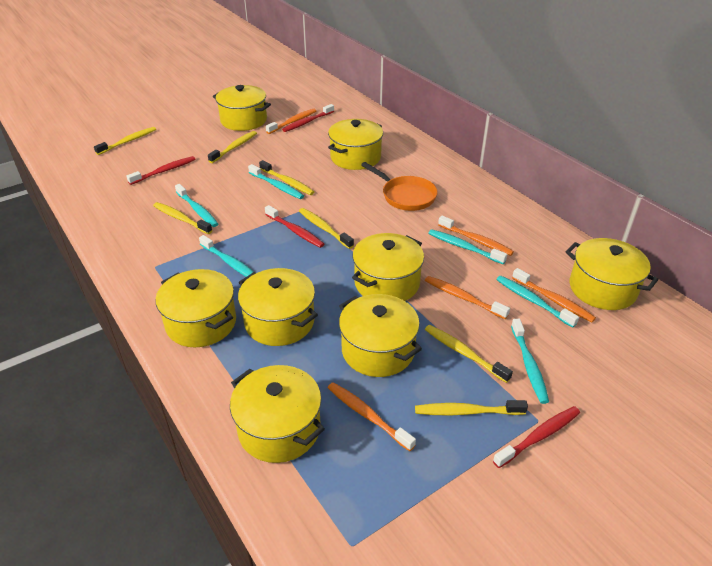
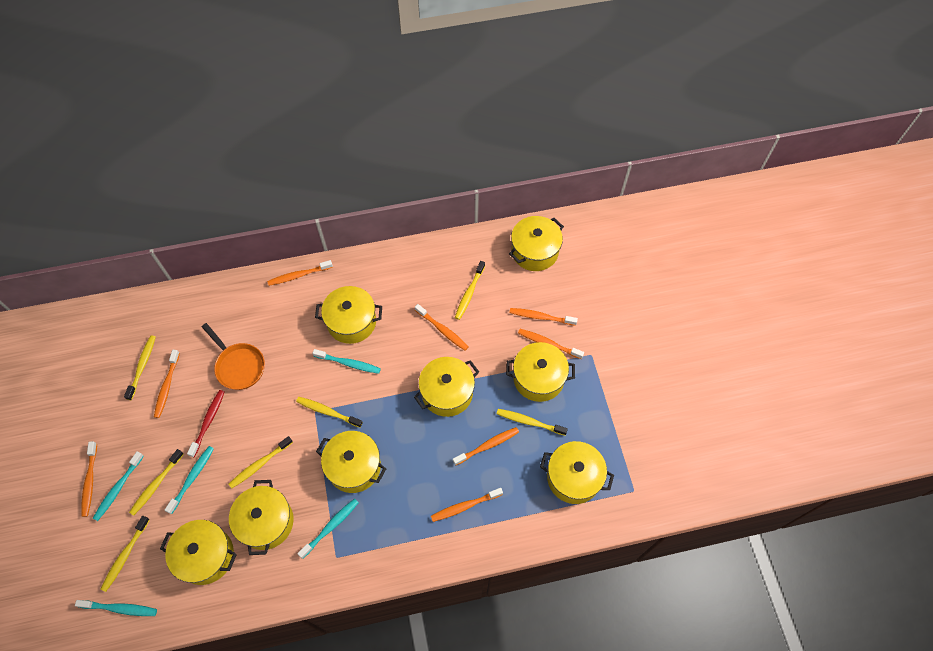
orange toothbrush: [266,109,316,134] [328,382,416,451] [425,276,510,319] [438,216,514,256] [512,268,596,322] = 5 -> [81,441,97,517] [154,350,180,418] [267,260,333,286] [415,304,469,351] [431,488,503,522] [453,427,519,466] [509,308,578,326] [518,329,584,359] = 8
red toothbrush: [126,156,196,185] [265,205,324,248] [282,104,334,132] [493,406,580,468] = 4 -> [187,390,225,457] = 1
turquoise toothbrush: [175,184,218,227] [199,235,254,277] [248,164,304,199] [428,229,507,264] [496,276,579,328] [511,319,549,404] = 6 -> [75,600,157,616] [93,451,144,521] [164,446,214,514] [297,498,359,559] [312,349,381,374] = 5

